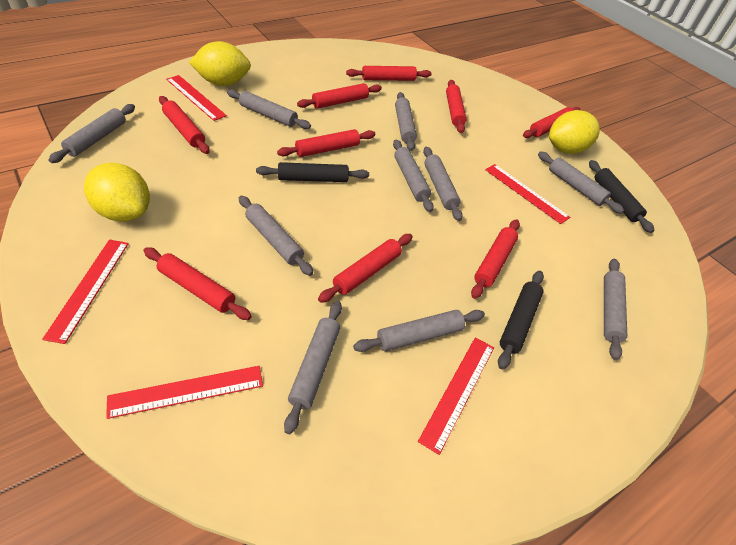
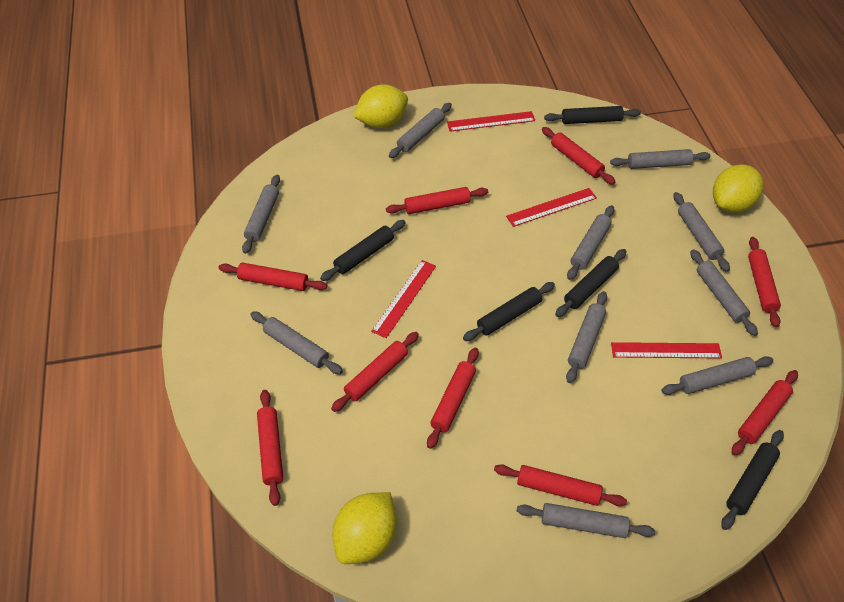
black rolling pin: [256,162,369,182] [498,271,544,370] [589,160,654,233] = 3 -> [320,220,406,281] [463,282,555,341] [544,106,641,124] [555,249,627,317] [721,430,784,530] = 5
red ruler: [42,240,129,344] [106,366,263,419] [166,75,227,121] [418,337,494,455] [485,164,570,224] = 5 -> [371,260,436,338] [447,111,535,132] [506,188,597,227] [611,342,722,359] = 4

